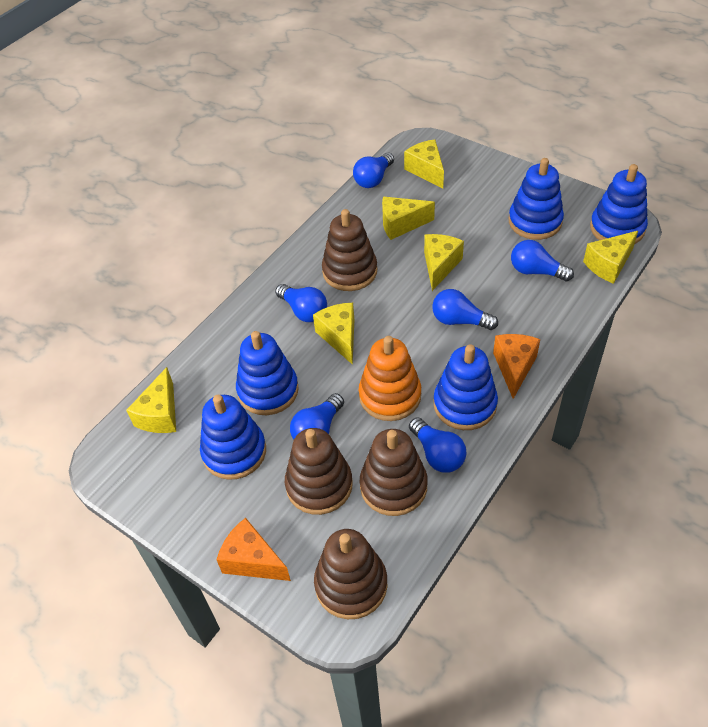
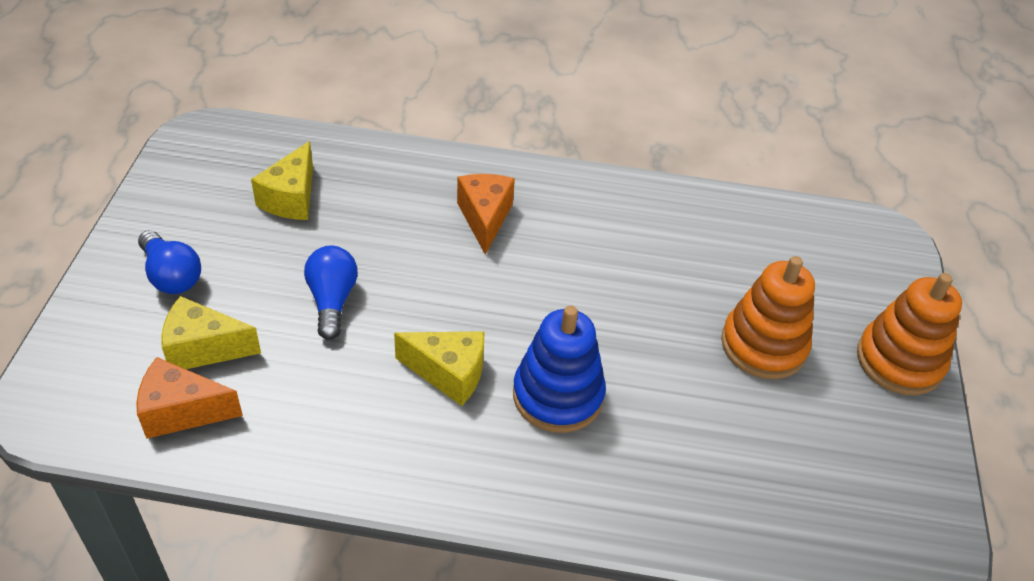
blue light bulb: [275,284,327,322] [290,393,344,439] [353,153,394,188] [409,417,466,473] [432,289,498,330] [511,240,574,281] = 6 -> [138,230,201,294] [304,245,358,340] = 2
blue stacking toy: [200,395,266,480] [236,331,299,415] [433,344,498,430] [508,158,564,240] [590,164,648,244] = 5 -> [513,306,606,433] = 1
brown stacking toy: [285,428,353,515] [314,529,388,619] [322,209,377,291] [360,429,428,516] = 4 -> none = 0
orange stacking toy: [359,336,421,421] = 1 -> [721,256,815,379] [857,273,962,395] = 2
yellow cheese: [126,367,176,433] [313,303,354,365] [382,197,435,240] [404,139,444,189] [424,234,464,291] [583,231,638,284] = 6 -> [161,296,261,369] [251,141,313,220] [394,331,485,406] = 3

